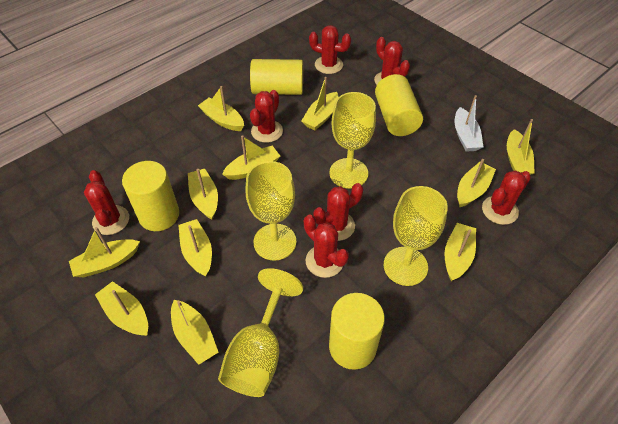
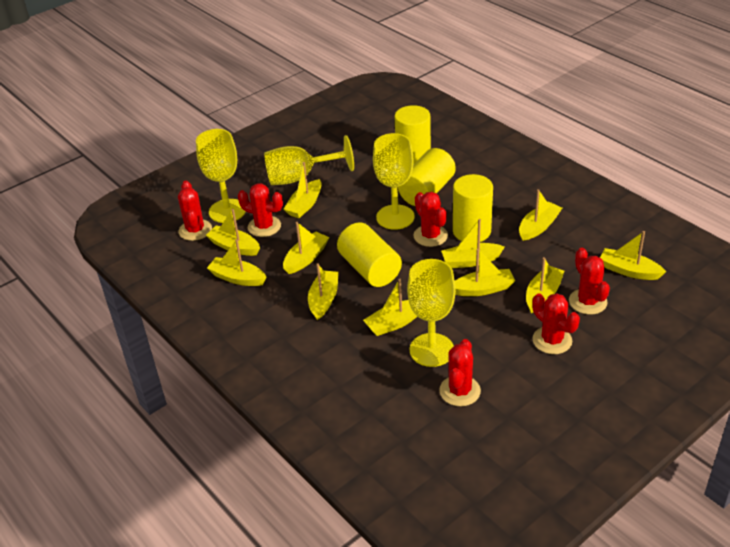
red cactus: [84,170,129,235] [250,90,283,143] [304,215,349,278] [309,25,351,74] [313,183,363,241] [374,37,410,85] [482,170,531,225] = 7 -> [178,181,212,241] [238,183,283,237] [413,192,448,247] [439,339,481,406] [532,293,580,354] [569,248,610,315] = 6
white boat: [455,95,483,152] = 1 -> none = 0

